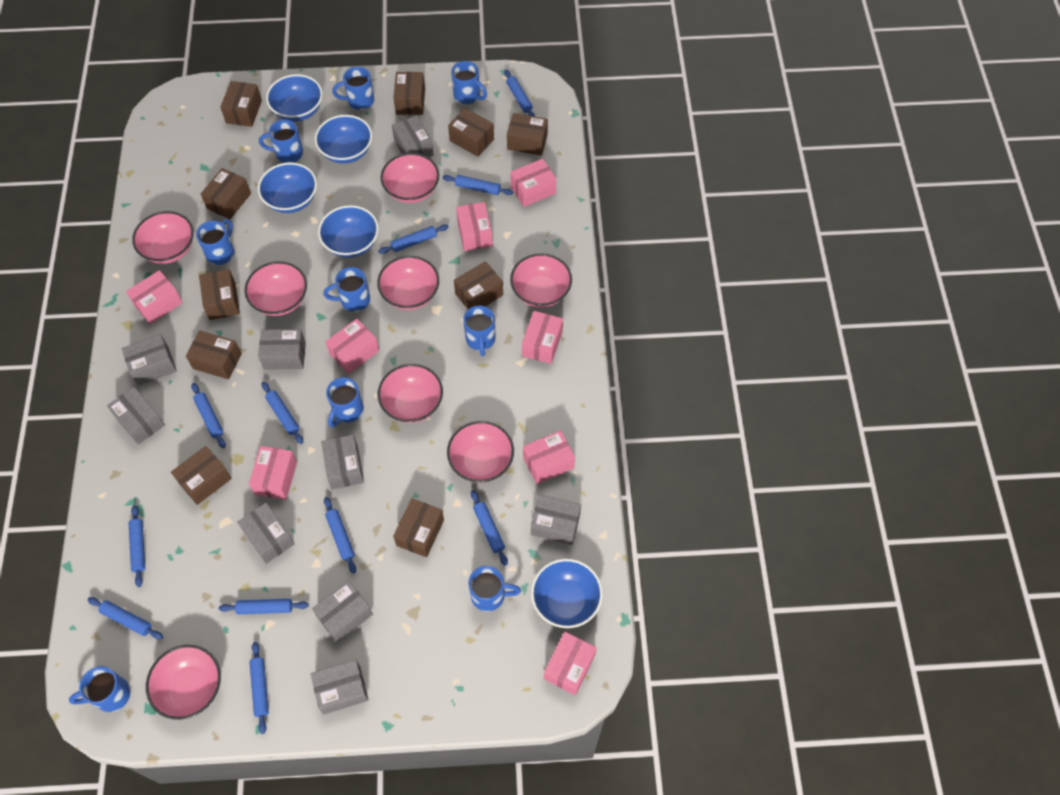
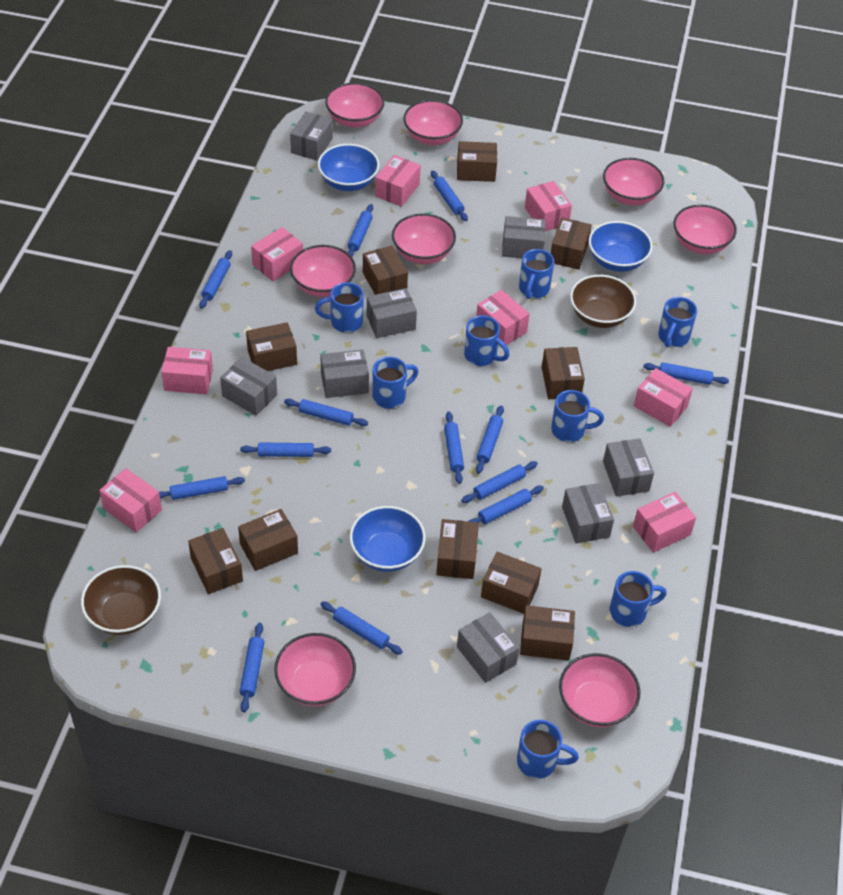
blue bowl: [258,162,317,213] [266,74,323,122] [315,115,372,164] [318,205,379,258] [531,559,603,628] = 5 -> [318,144,380,191] [350,506,426,572] [589,221,653,272] = 3
blue mug: [69,666,131,712] [196,219,234,265] [259,120,303,163] [323,267,370,312] [326,377,364,427] [332,67,374,110] [451,61,487,104] [463,306,496,356] [469,566,521,612] = 9 -> [315,282,364,333] [372,357,419,409] [464,315,510,366] [517,720,579,779] [519,249,554,299] [551,390,604,442] [610,571,667,627] [658,297,697,348] = 8
blue rolling pin: [87,597,163,639] [129,505,145,587] [191,383,226,448] [219,599,309,614] [249,642,269,734] [262,382,303,444] [324,497,356,574] [378,224,449,254] [443,175,513,195] [471,490,508,566] [504,69,535,117] = 11 -> [159,476,245,500] [199,250,232,309] [239,623,264,713] [240,443,331,457] [284,399,368,426] [321,601,403,655] [347,204,373,257] [431,170,468,221] [444,412,464,484] [461,461,538,503] [468,486,544,524] [476,405,504,474] [643,362,729,385] = 13
brown bowl: none = 0 -> [81,565,161,635] [570,275,636,328] = 2
grey box: [107,387,165,444] [122,334,177,386] [237,503,295,564] [258,329,306,370] [311,659,368,715] [312,580,373,643] [321,434,364,489] [392,115,434,158] [531,495,581,545] = 9 -> [220,357,277,416] [290,111,333,161] [320,349,369,398] [367,288,417,338] [457,612,519,683] [502,216,545,258] [562,483,614,543] [603,438,654,497] = 8

